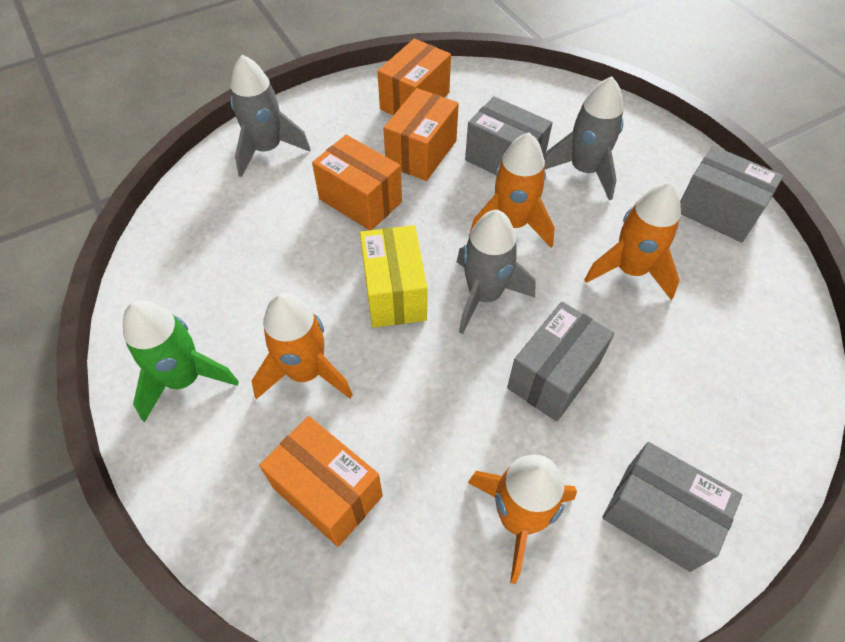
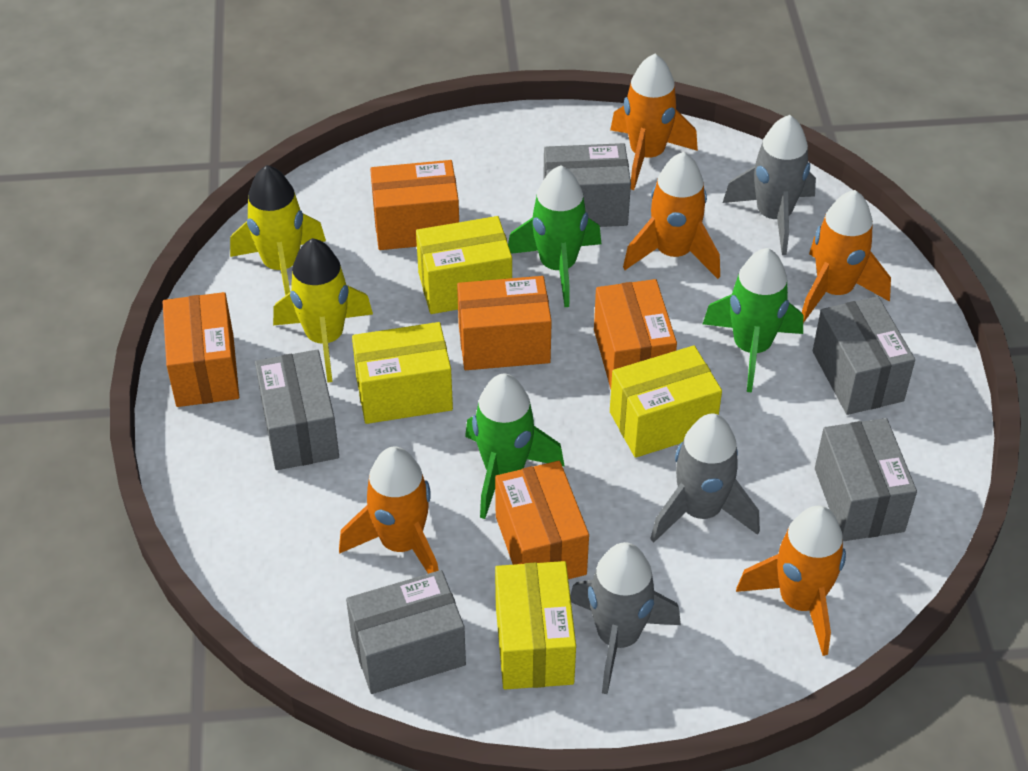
green rocket: [123,300,239,422] = 1 -> [465,374,565,519] [508,166,601,307] [703,248,803,392] = 3
grey box: [465,96,552,175] [507,301,614,421] [602,442,742,572] [680,146,783,243] = 4 -> [255,349,339,470] [346,570,466,694] [543,143,631,227] [813,296,915,415] [815,418,917,541] = 5
orange box: [259,416,383,547] [312,135,402,230] [377,38,451,115] [383,88,459,181] = 4 -> [163,292,239,407] [370,160,459,250] [457,276,552,370] [495,461,589,579] [594,279,677,389] = 5
orange rocket: [252,293,352,399] [468,455,577,584] [469,132,555,248] [584,182,681,300] = 4 -> [339,446,439,574] [610,54,698,190] [623,152,720,279] [736,506,846,656] [802,190,891,323] = 5
yellow box: [360,225,427,328] = 1 -> [352,322,453,424] [416,216,512,314] [495,561,576,689] [610,345,722,458] = 4
yellow rocket: none = 0 -> [230,165,326,296] [273,238,373,383] = 2

